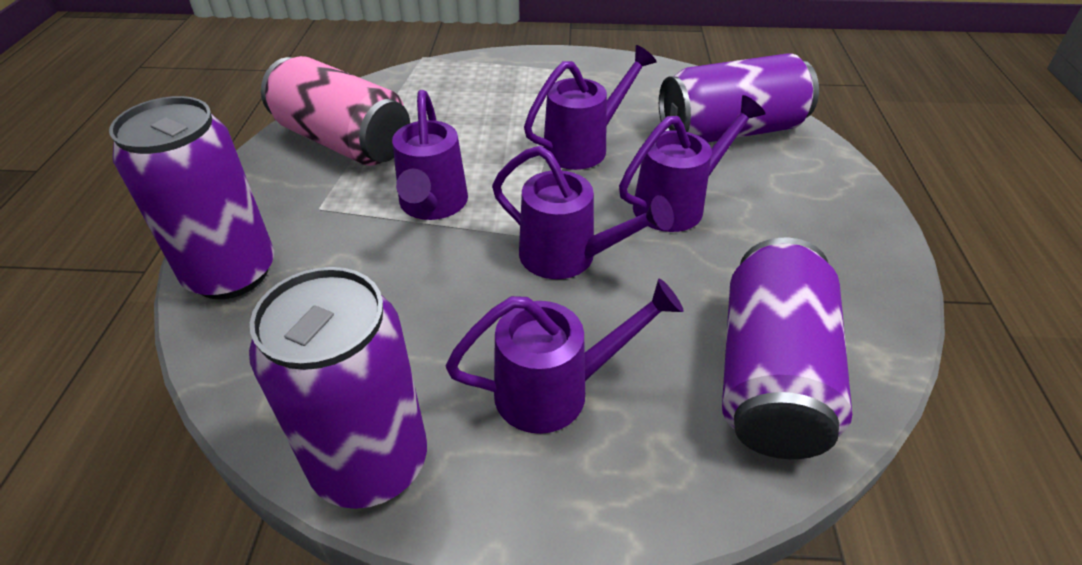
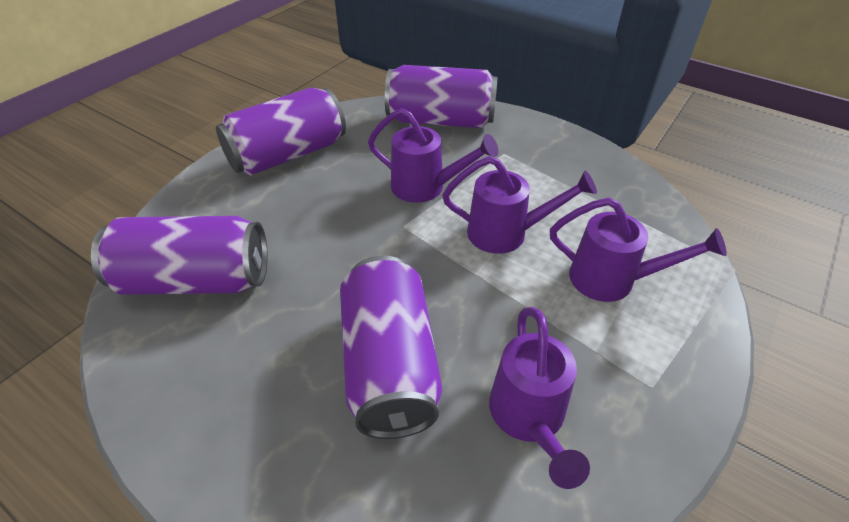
pink can: [261,56,410,166] = 1 -> none = 0
purple watering can: [392,90,468,220] [446,278,684,434] [492,146,674,279] [524,45,657,170] [619,95,766,232] = 5 -> [368,108,498,203] [442,156,597,254] [489,307,590,489] [550,198,727,302] = 4

